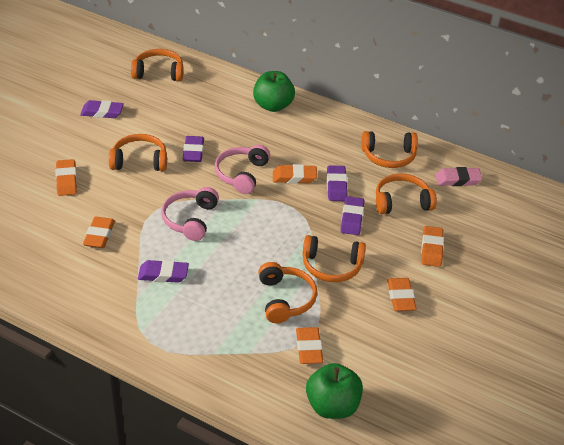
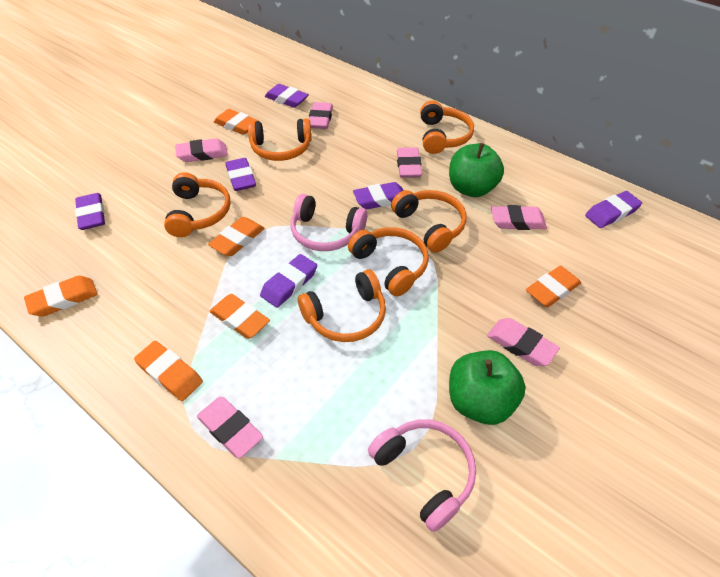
pink eraser: [435,167,482,186] = 1 -> [175,138,228,162] [197,397,263,458] [309,102,333,129] [397,147,422,178] [487,318,560,366] [491,205,547,230] = 6
purple eraser: [80,100,124,118] [138,260,189,283] [183,136,204,162] [327,165,348,201] [340,196,365,235] = 5 -> [75,193,105,230] [225,158,256,191] [260,254,317,308] [265,84,309,108] [353,182,404,209] [585,191,642,228] = 6

